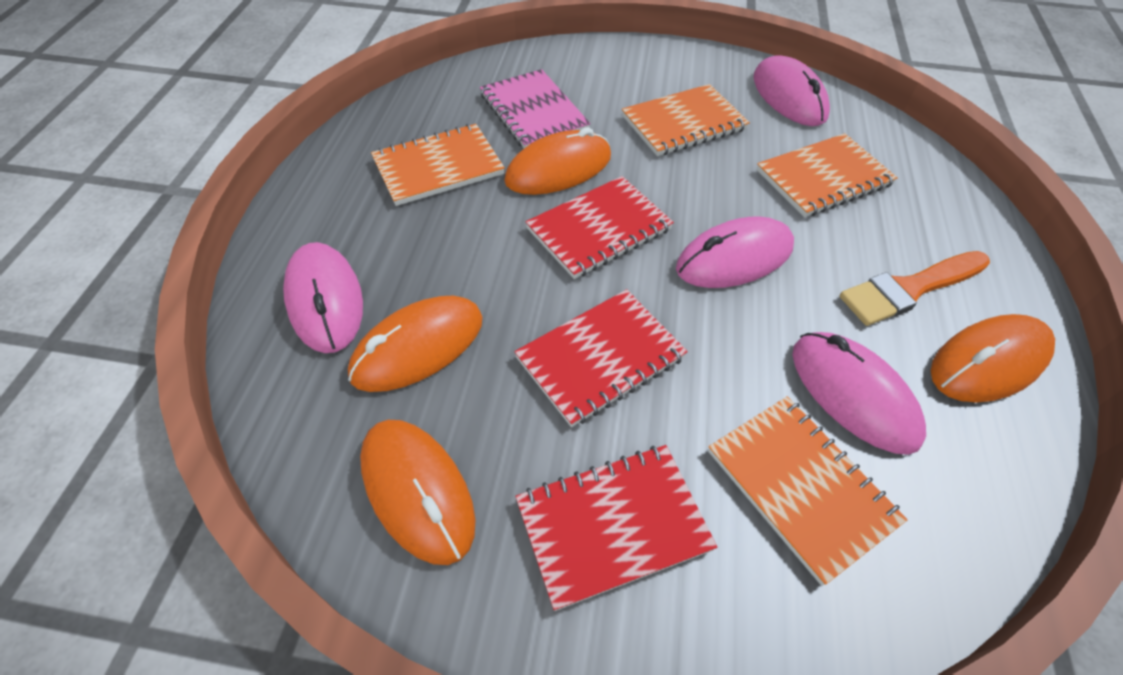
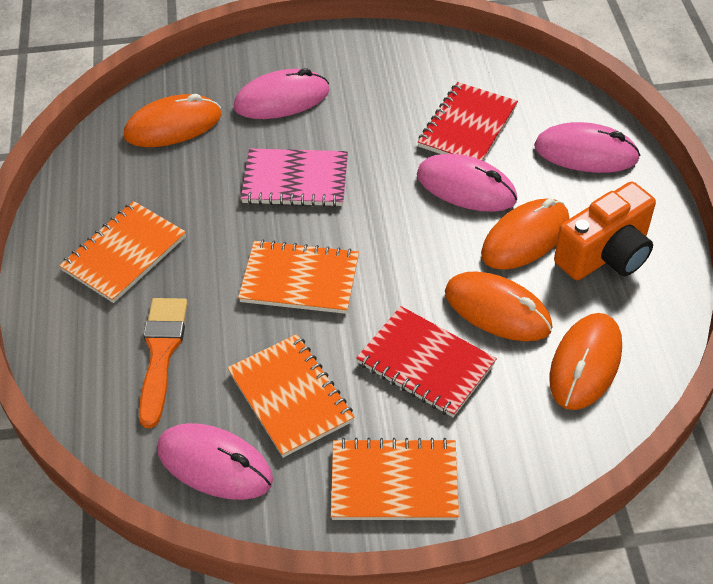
orange camera: none = 0 -> [554,181,656,280] = 1
red notebook: [514,289,688,427] [515,445,717,611] [526,176,674,279] = 3 -> [356,306,497,417] [418,82,518,161] = 2

